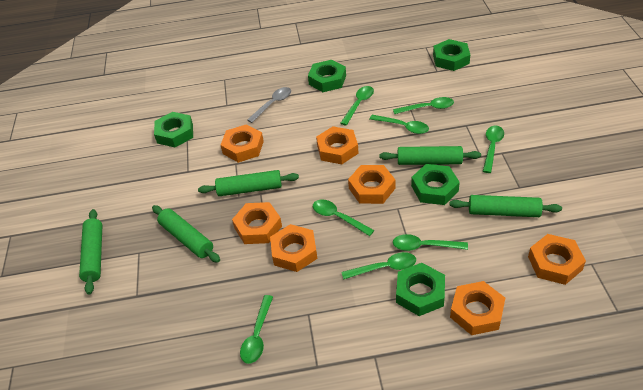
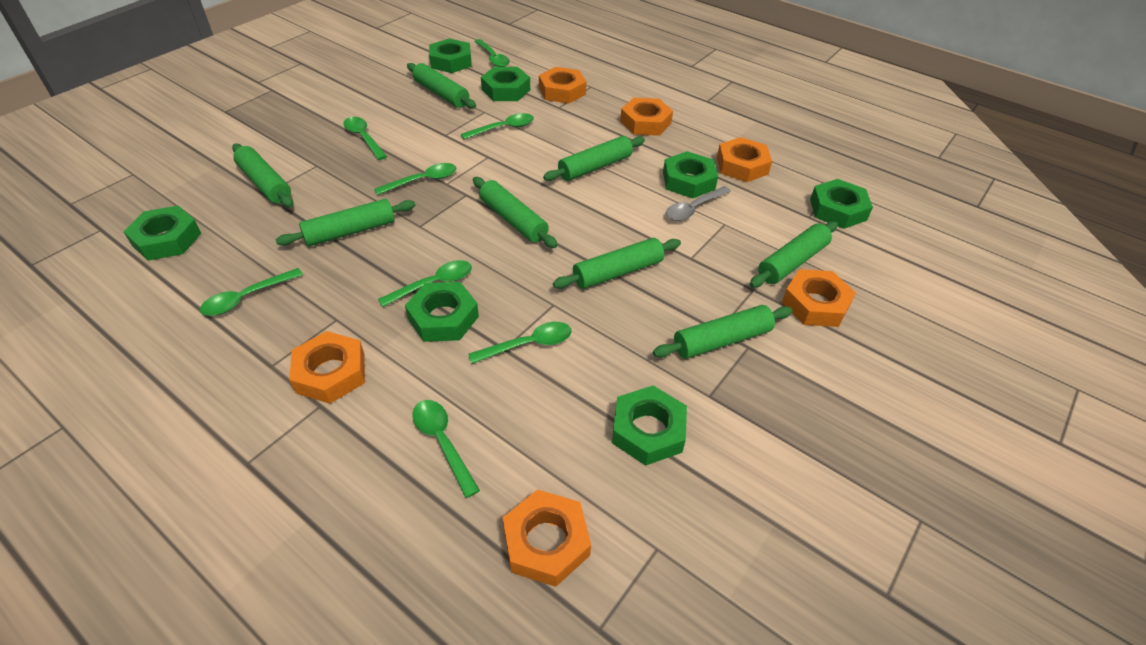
green nut: [154,112,193,147] [308,60,346,92] [396,263,445,316] [411,164,460,205] [433,39,470,71] = 5 -> [124,206,201,261] [405,282,479,342] [429,38,472,73] [481,67,530,101] [612,386,687,466] [663,151,718,198] [810,179,873,229] = 7
green rolling pin: [79,209,102,294] [152,205,220,263] [198,170,299,196] [380,146,481,165] [450,195,562,217] = 5 -> [232,144,294,208] [276,199,415,246] [407,63,476,109] [473,177,558,248] [543,136,645,181] [553,238,681,289] [653,305,792,359] [750,221,838,288] = 8
orange nut: [221,124,264,163] [232,202,282,244] [270,224,317,272] [316,126,359,164] [348,165,395,204] [450,281,505,335] [528,234,586,285] = 7 -> [289,331,365,404] [503,489,591,587] [539,67,586,103] [620,98,673,136] [717,137,772,182] [782,269,856,327] = 6

